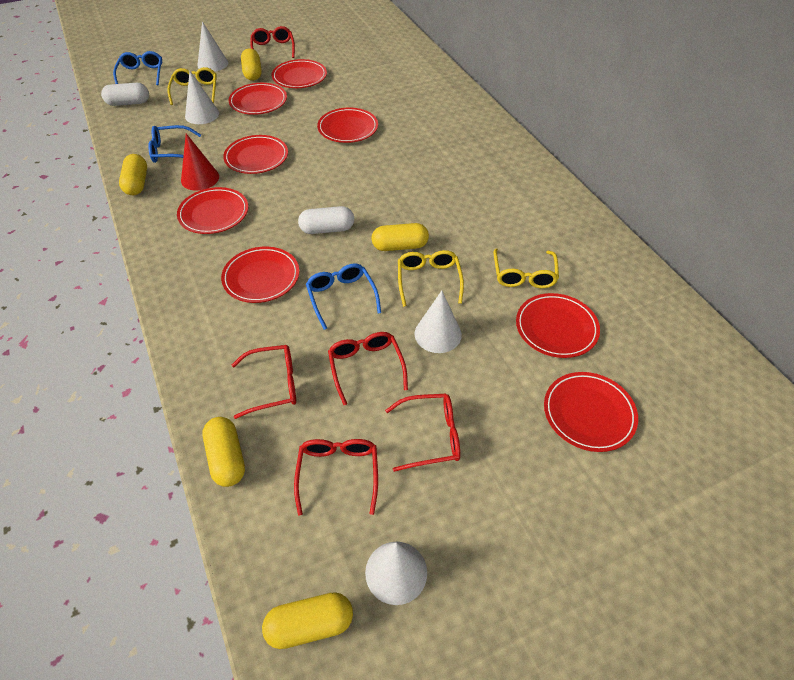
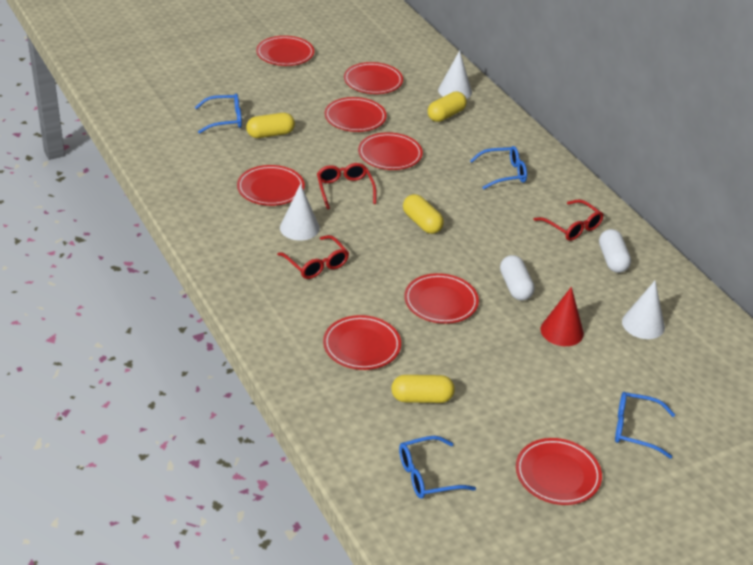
blue glasses: [113,51,162,86] [148,125,201,163] [306,263,381,330] = 3 -> [195,94,242,134] [399,436,476,499] [470,146,527,189] [615,392,675,459] = 4
red glasses: [232,345,296,419] [250,26,295,58] [294,439,378,515] [328,332,408,405] [385,393,460,472] = 5 -> [277,235,349,279] [317,163,376,209] [533,199,604,241] = 3
white cone: [185,71,219,124] [197,21,228,72] [365,542,427,605] [414,291,462,353] = 4 -> [280,184,320,241] [438,50,472,99] [622,281,665,339] = 3
yellow capsule: [119,154,147,195] [202,417,245,487] [241,48,262,81] [262,592,353,649] [371,223,429,251] = 5 -> [246,113,295,138] [391,375,455,403] [403,194,444,234] [428,91,467,122] = 4
yellow glasses: [167,67,217,105] [398,250,464,307] [494,248,559,288] = 3 -> none = 0

